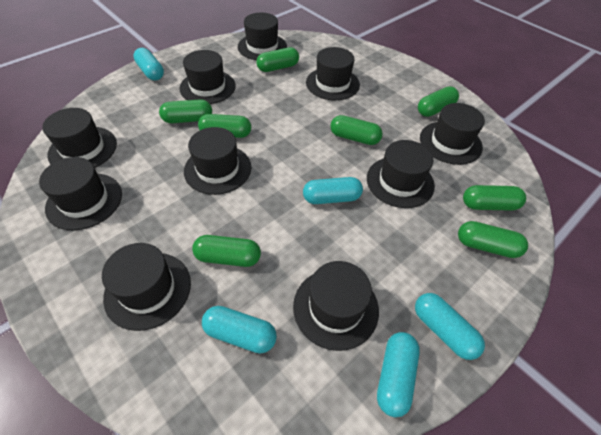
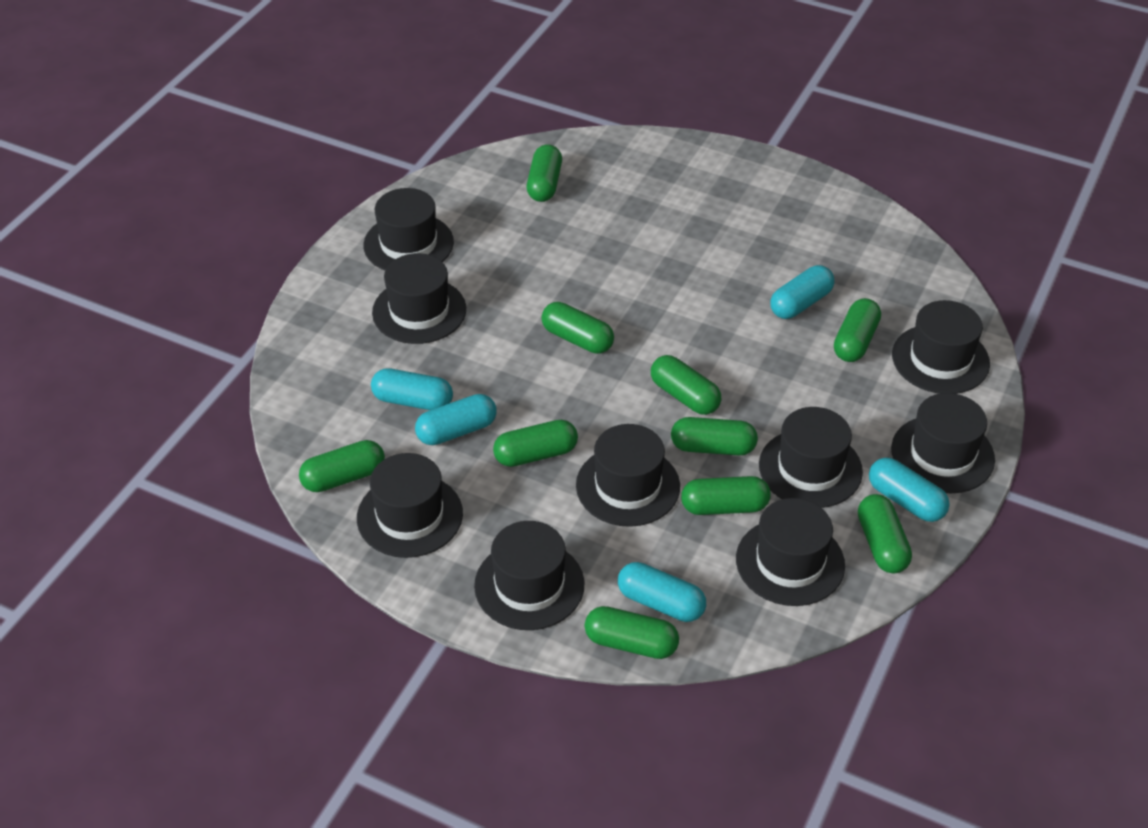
black hat: [39,157,122,230] [42,108,117,168] [102,243,191,331] [179,50,236,104] [184,127,251,195] [238,13,287,60] [293,261,379,351] [306,47,360,100] [367,140,435,208] [420,103,485,165] = 10 -> [357,453,463,558] [363,188,454,270] [372,253,466,344] [474,521,584,630] [576,424,680,527] [736,498,845,606] [759,407,863,508] [891,393,995,493] [892,300,990,394] = 9
green capsule: [159,99,212,123] [192,235,261,267] [198,114,251,138] [256,47,299,72] [330,115,383,145] [418,86,459,117] [458,221,528,258] [463,185,526,211] = 8 -> [299,440,385,492] [493,420,578,467] [527,144,562,202] [541,302,614,354] [585,606,679,659] [651,355,722,415] [671,417,758,455] [681,476,771,515] [834,298,881,362] [858,494,912,573] = 10

